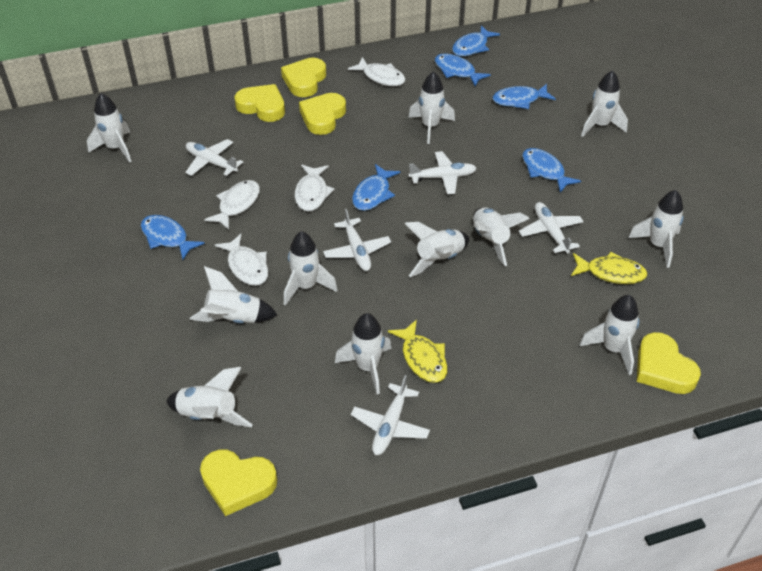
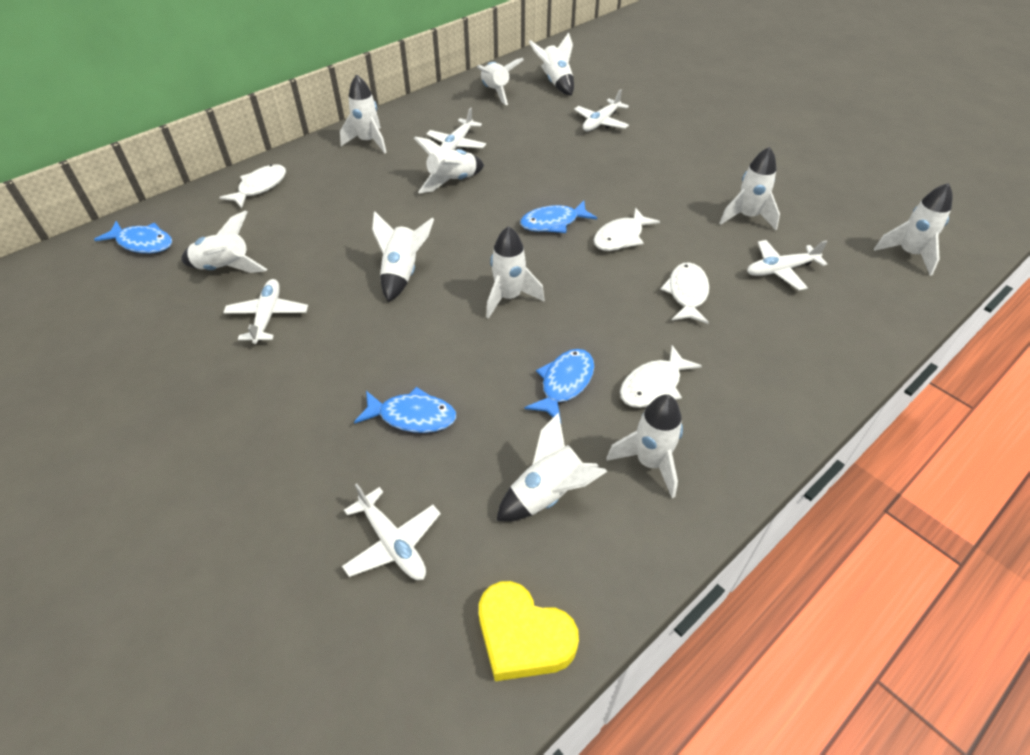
blue fish: [141,215,205,260] [352,164,400,211] [435,53,491,87] [452,25,500,56] [492,84,556,109] [522,148,581,193] = 6 -> [94,221,172,253] [354,387,456,433] [520,201,597,233] [525,349,594,422] = 4
yellow fish: [388,320,448,383] [571,252,648,284] = 2 -> none = 0
yellow heart: [200,449,277,516] [235,84,285,122] [281,58,326,97] [299,93,346,135] [637,332,701,394] = 5 -> [479,581,579,681] = 1

